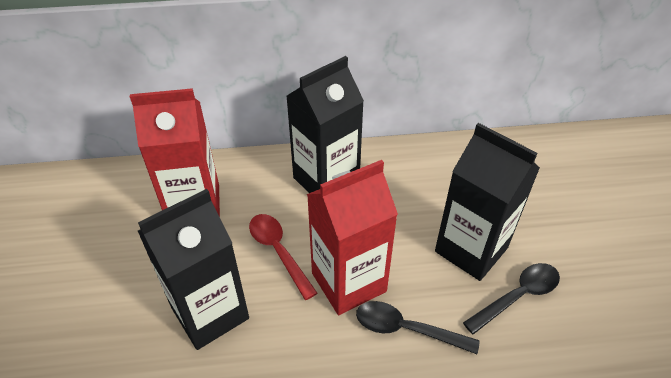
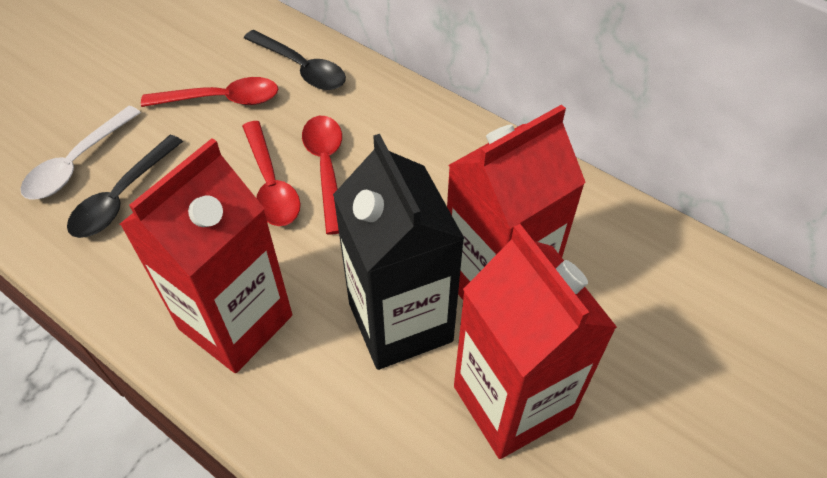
black carton: [138,189,249,350] [286,56,364,193] [435,123,540,281] = 3 -> [333,134,465,370] = 1
red carton: [130,88,220,217] [307,160,398,315] = 2 -> [120,138,292,373] [447,104,586,299] [454,224,617,459] = 3
red spoon: [249,214,317,300] = 1 -> [141,77,278,107] [242,121,300,226] [302,116,342,235] = 3
white spoon: none = 0 -> [20,106,141,200] = 1

